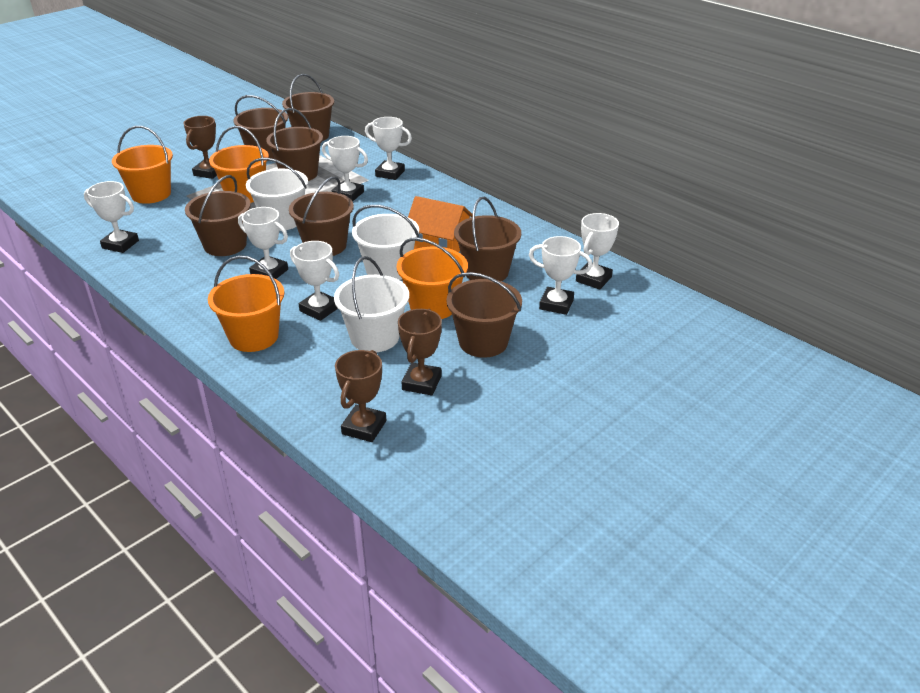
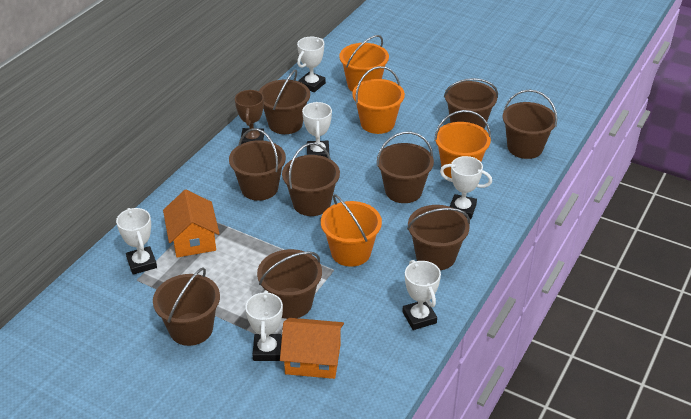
brown bucket: [185,175,251,256] [234,95,288,161] [266,108,323,181] [282,74,334,141] [289,176,354,256] [446,272,522,358] [454,197,521,282] = 7 -> [153,268,220,346] [229,128,286,201] [257,249,322,319] [259,69,310,134] [282,143,340,216] [377,132,434,203] [407,205,470,270] [444,78,498,129] [503,89,557,159] = 9
brown trophy: [184,116,217,179] [335,350,386,442] [398,309,442,395] = 3 -> [235,90,264,144] = 1
orange house: [408,196,473,252] = 1 -> [163,190,220,257] [280,318,344,379] = 2
white bucket: [246,158,308,231] [334,256,409,352] [352,205,419,280] = 3 -> none = 0
white trophy: [84,181,139,253] [238,207,288,279] [290,241,339,321] [322,136,368,201] [365,117,412,180] [529,236,592,315] [576,213,619,290] = 7 -> [116,208,157,275] [245,290,283,361] [297,37,326,92] [302,102,332,158] [402,260,441,330] [440,156,492,219] = 6

